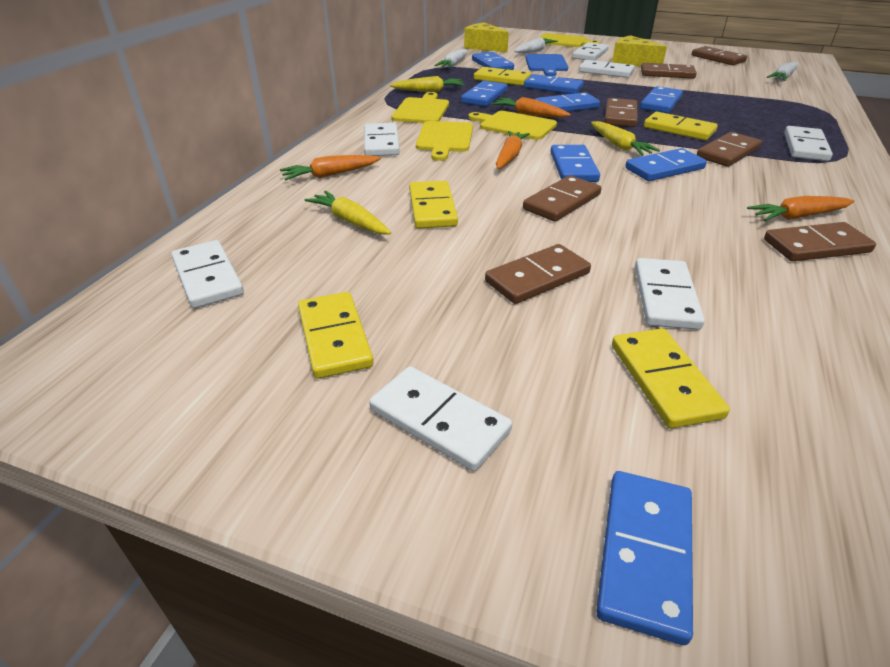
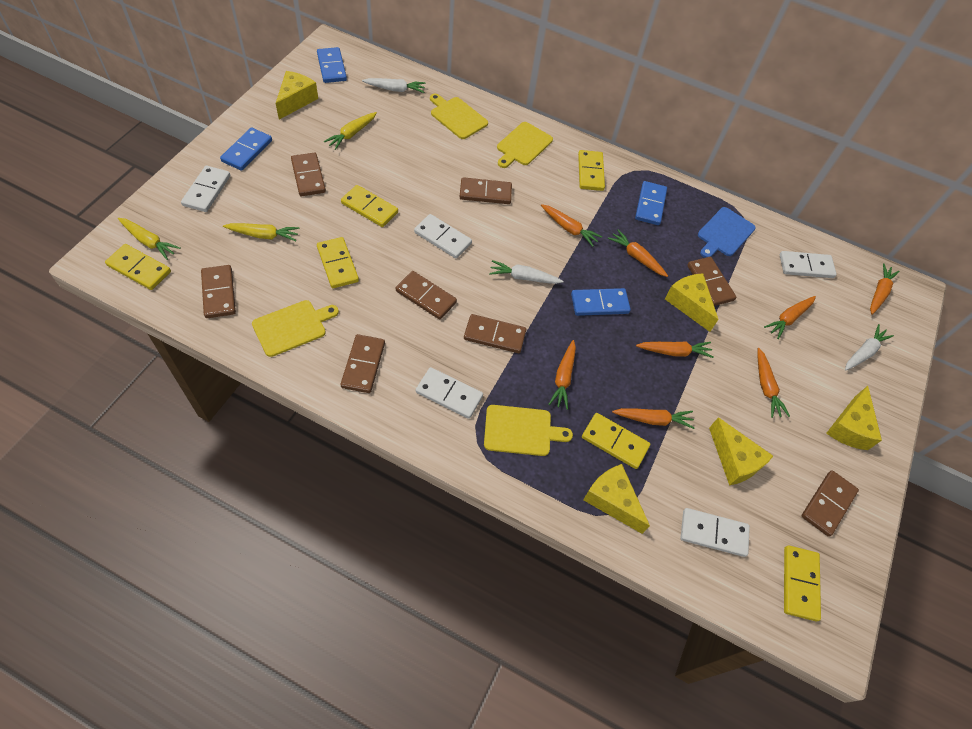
blue domino: [461,81,507,107] [472,52,514,70] [524,74,584,94] [535,92,600,112] [550,145,600,182] [596,471,693,645] [625,148,707,181] [640,86,683,113] = 8 -> [220,127,272,171] [317,47,347,83] [571,288,631,316] [635,181,667,225] = 4
brown domino: [485,244,591,304] [523,175,601,221] [604,98,638,127] [641,63,697,79] [692,46,747,65] [697,132,762,167] [764,222,876,261] = 7 -> [201,265,236,318] [291,152,326,196] [340,334,385,393] [396,271,457,320] [460,177,512,204] [464,314,526,353] [687,257,736,306] [801,470,859,537] = 8
orange carrot: [280,155,381,180] [492,97,571,118] [496,131,530,169] [747,196,854,221] = 4 -> [541,204,602,247] [548,340,576,410] [608,229,668,277] [612,408,694,429] [636,342,713,358] [757,348,790,418] [764,296,816,339] [870,263,899,315] = 8
white domino: [171,240,244,308] [364,123,400,156] [369,366,512,471] [572,42,609,61] [579,60,634,78] [635,258,705,330] [784,126,833,161] = 7 -> [181,166,230,212] [414,214,472,259] [416,367,483,419] [681,508,750,557] [780,251,837,278] = 5
yellow cheese: [464,22,509,53] [612,35,667,66] = 2 -> [276,71,318,119] [583,464,650,534] [665,273,718,332] [709,417,773,485] [826,386,882,450] = 5
yellow domino: [298,292,374,379] [409,181,458,228] [474,67,531,86] [612,328,730,428] [644,112,718,140] = 5 -> [105,244,171,290] [317,237,359,288] [341,185,398,227] [578,150,605,191] [582,413,650,469] [784,546,821,622] = 6

